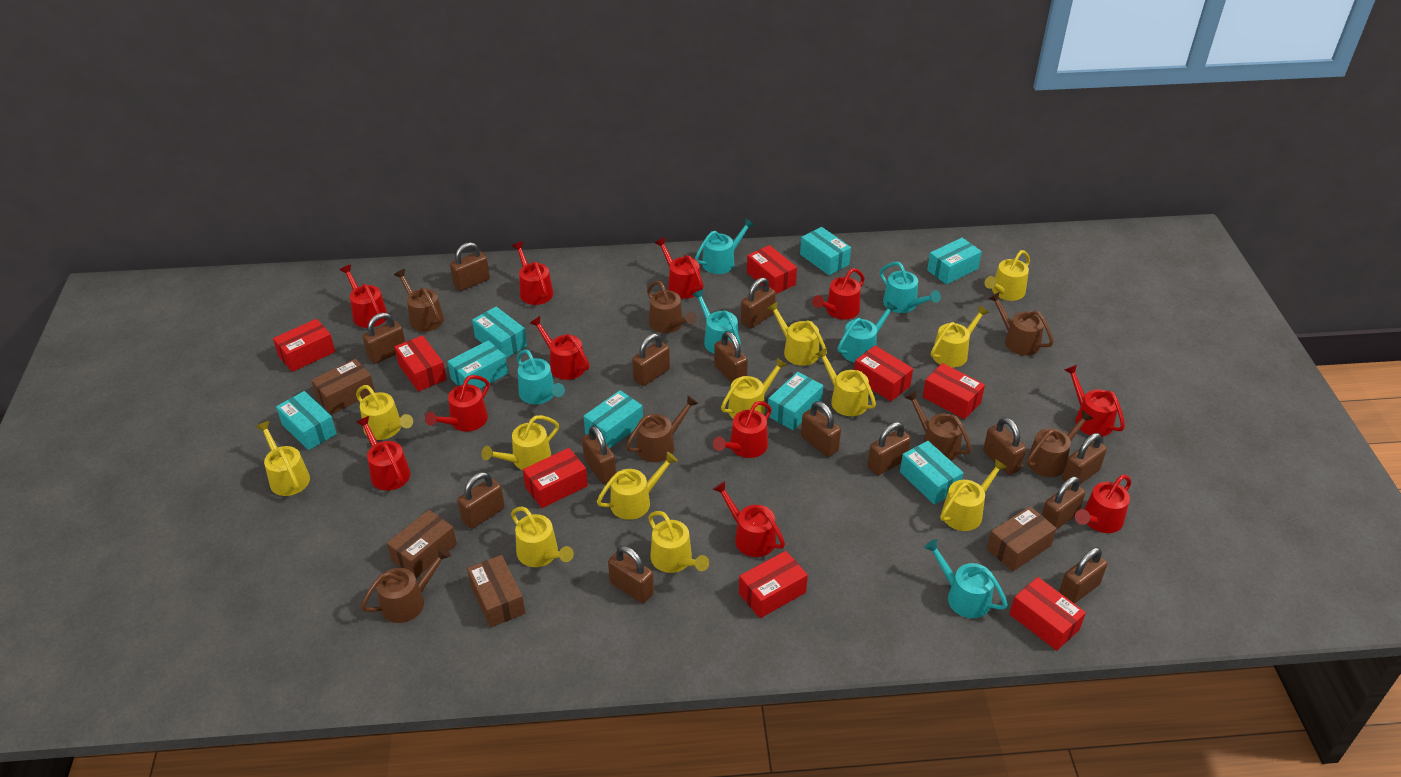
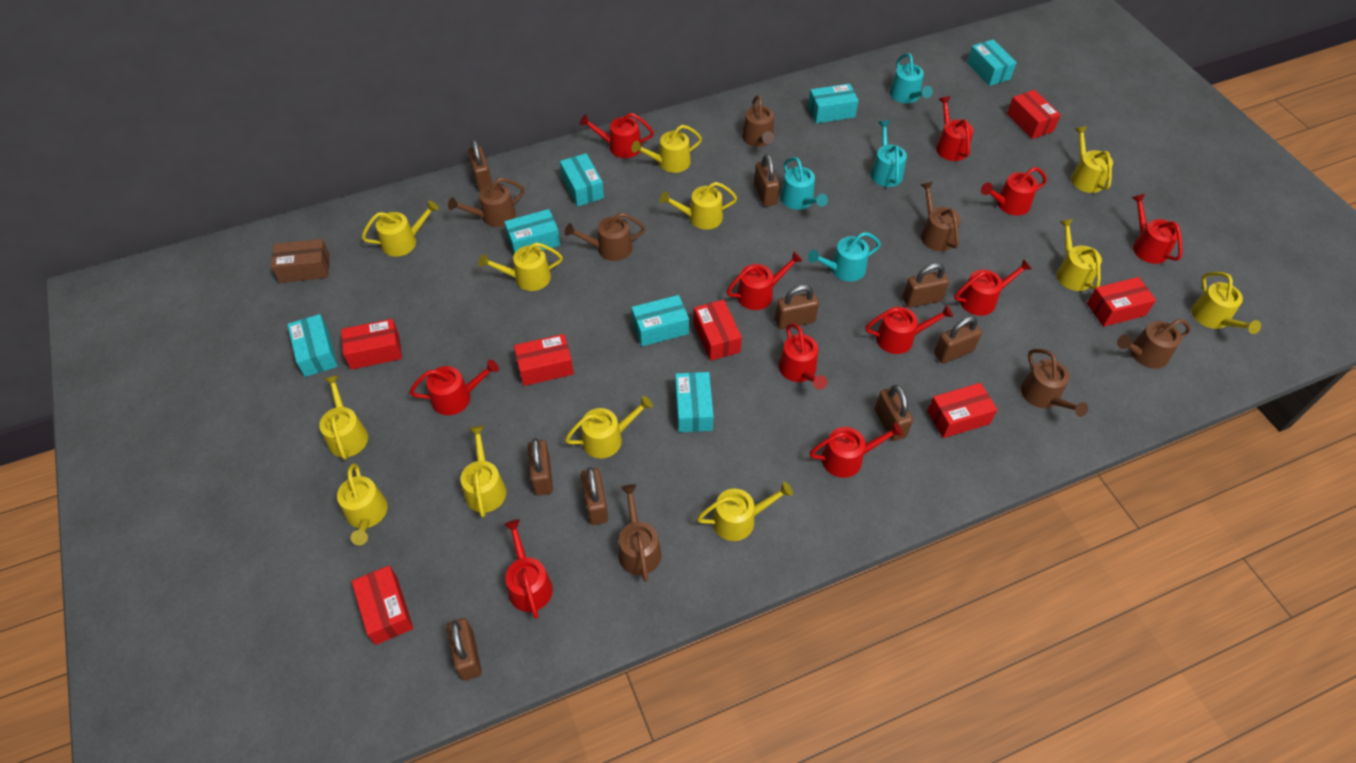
brown box: [311,359,375,415] [387,510,457,578] [467,555,525,627] [987,506,1057,571] = 4 -> [271,239,330,283] = 1
brown padlock: [363,313,405,364] [450,242,490,291] [458,472,505,529] [582,426,616,484] [608,546,654,603] [632,333,670,386] [714,331,748,383] [741,278,776,328] [801,401,841,457] [867,422,911,475] [983,417,1026,475] [1042,476,1085,530] [1059,547,1108,604] [1062,433,1107,484] = 14 -> [447,618,482,681] [468,139,492,191] [528,438,553,496] [581,467,608,525] [754,154,779,207] [775,285,819,329] [875,385,913,441] [903,263,949,308] [934,316,982,363] = 9
red box: [273,319,335,372] [394,335,447,392] [523,448,588,508] [739,551,808,618] [747,245,797,294] [854,346,913,401] [923,363,985,419] [1010,577,1086,651] = 8 -> [341,319,402,370] [352,565,413,645] [514,334,574,386] [693,300,742,361] [927,383,998,438] [1007,90,1061,139] [1087,277,1156,327] = 7
turquoise box: [276,391,337,450] [448,340,508,389] [472,307,527,358] [583,390,643,448] [768,372,823,430] [800,227,851,275] [900,441,964,505] [927,238,982,285] = 8 -> [287,314,338,377] [504,209,560,254] [560,153,604,206] [631,295,689,346] [675,372,714,432] [808,83,859,123] [967,39,1017,86] = 7
turquoise watering can: [517,349,565,404] [692,289,741,354] [695,218,754,274] [837,301,898,363] [880,262,941,313] [924,539,1008,618] = 6 -> [780,157,828,210] [808,232,881,282] [870,120,907,187] [890,53,933,103] = 4

